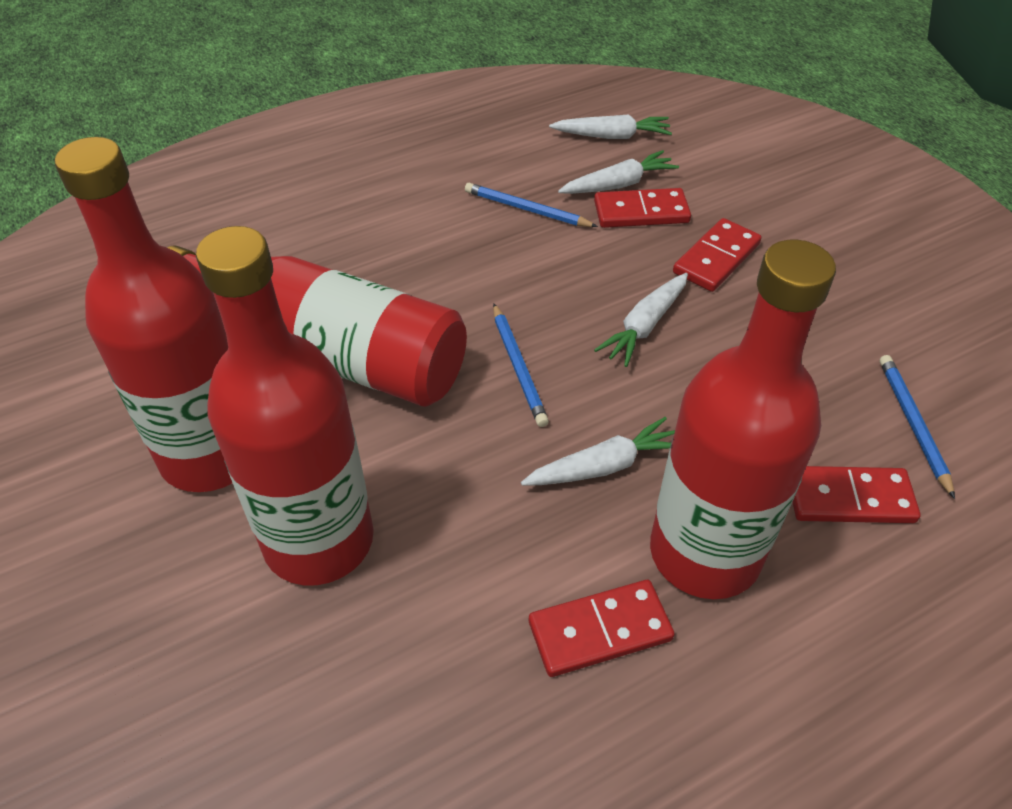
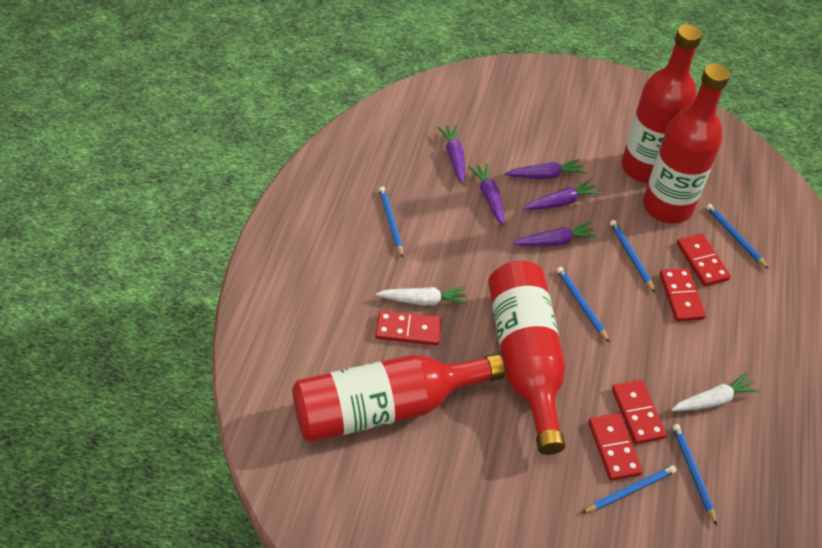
blue pencil: [465,183,598,227] [493,303,549,427] [880,355,955,499] = 3 -> [379,187,403,258] [557,267,610,343] [581,465,677,513] [610,220,655,292] [672,424,717,525] [706,204,769,269] = 6
purple carrot: none = 0 -> [438,125,465,184] [469,163,505,226] [504,159,586,179] [513,222,598,246] [523,179,601,210] = 5
red domino: [529,580,675,677] [594,188,691,228] [673,218,762,292] [793,466,921,523] = 4 -> [375,310,441,346] [588,413,643,481] [612,380,666,444] [660,268,706,321] [677,233,731,286] = 5
white carrot: [521,417,675,486] [549,114,672,139] [558,150,679,194] [594,273,688,367] = 4 -> [376,287,467,305] [671,373,760,411] = 2

